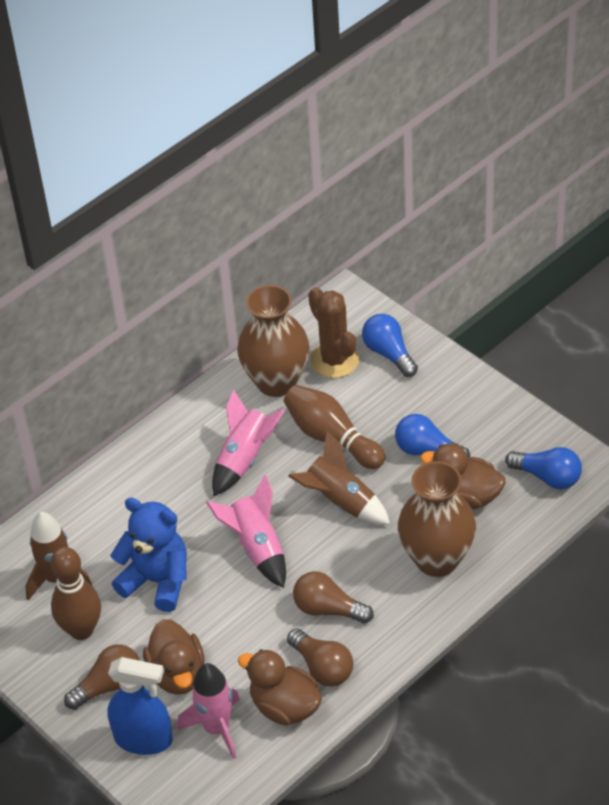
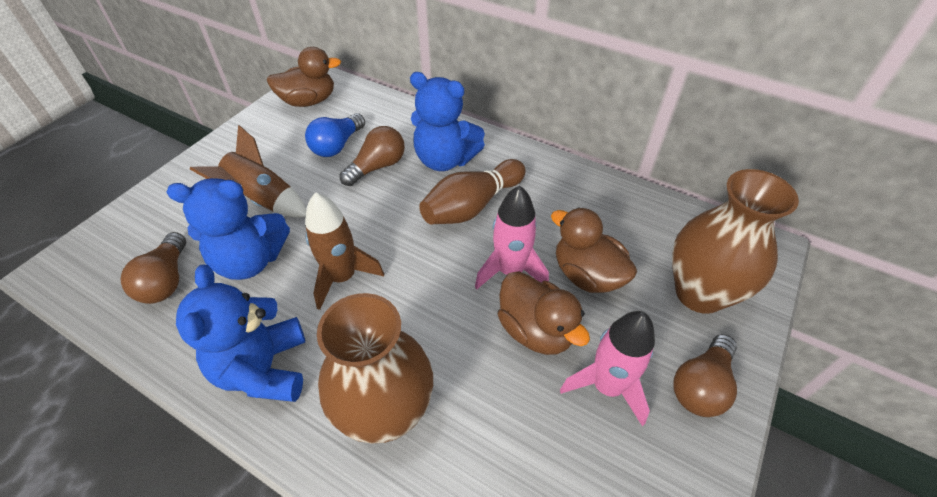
blue light bulb: [362,314,418,377] [395,414,470,457] [505,447,582,489] = 3 -> [305,113,365,157] = 1
blue spray bottle: [107,657,173,755] = 1 -> none = 0
blue teddy bear: [110,498,187,612] = 1 -> [166,178,290,280] [176,265,305,402] [410,72,485,171] = 3
brown bowling pin: [51,547,101,640] [284,385,385,469] = 2 -> [419,159,526,224] = 1
brown cactus: [308,287,359,378] = 1 -> none = 0
pink rocket: [177,663,240,759] [206,475,286,588] [212,389,285,496] = 3 -> [475,185,549,289] [560,311,655,426] = 2

